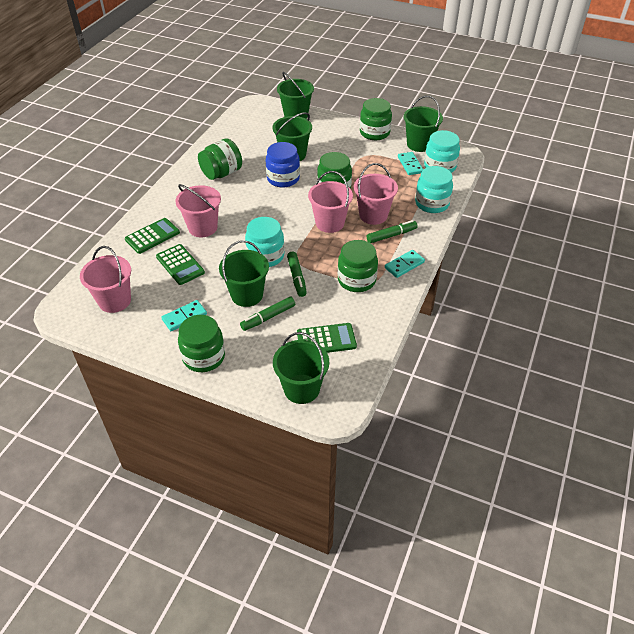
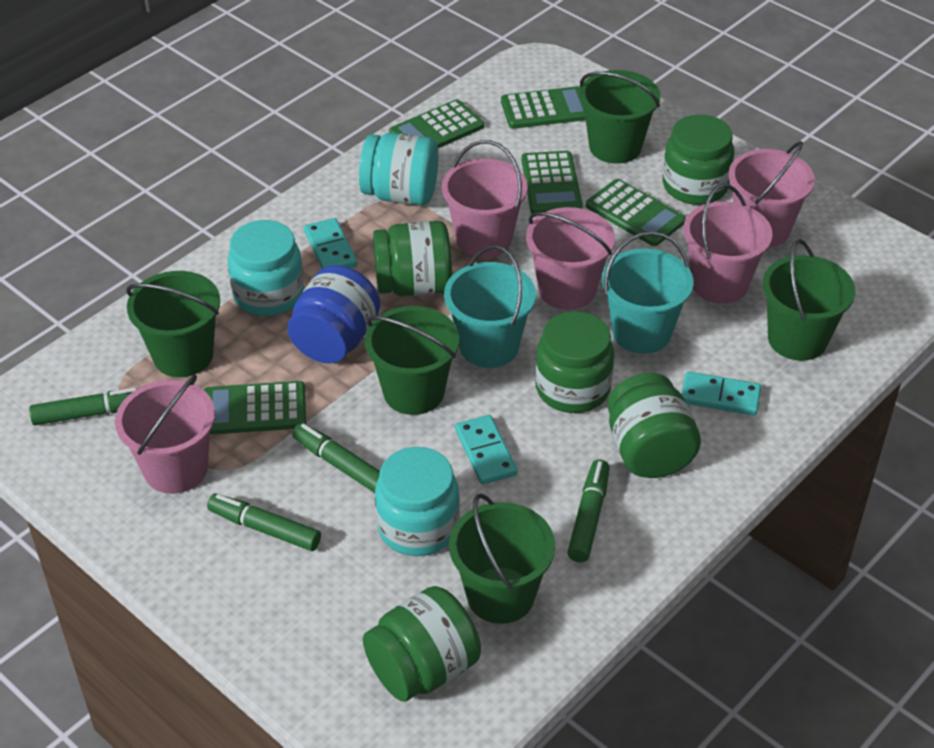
green calculator: [125,218,180,254] [156,244,205,285] [297,323,357,353] = 3 -> [204,381,306,435] [389,99,484,148] [501,86,586,129] [521,151,583,214] [586,179,686,246] = 5
green marker: [240,296,295,331] [287,252,307,297] [367,220,418,243] = 3 -> [29,388,137,425] [207,493,321,551] [292,423,380,493] [567,459,610,562] = 4
pink bucket: [80,246,131,313] [175,184,221,237] [308,171,353,233] [354,163,398,225] = 4 -> [115,375,215,494] [442,140,528,258] [526,207,615,310] [683,184,773,304] [728,141,815,247] = 5
turquoise bucket: none = 0 -> [444,245,536,368] [602,231,693,354] = 2

